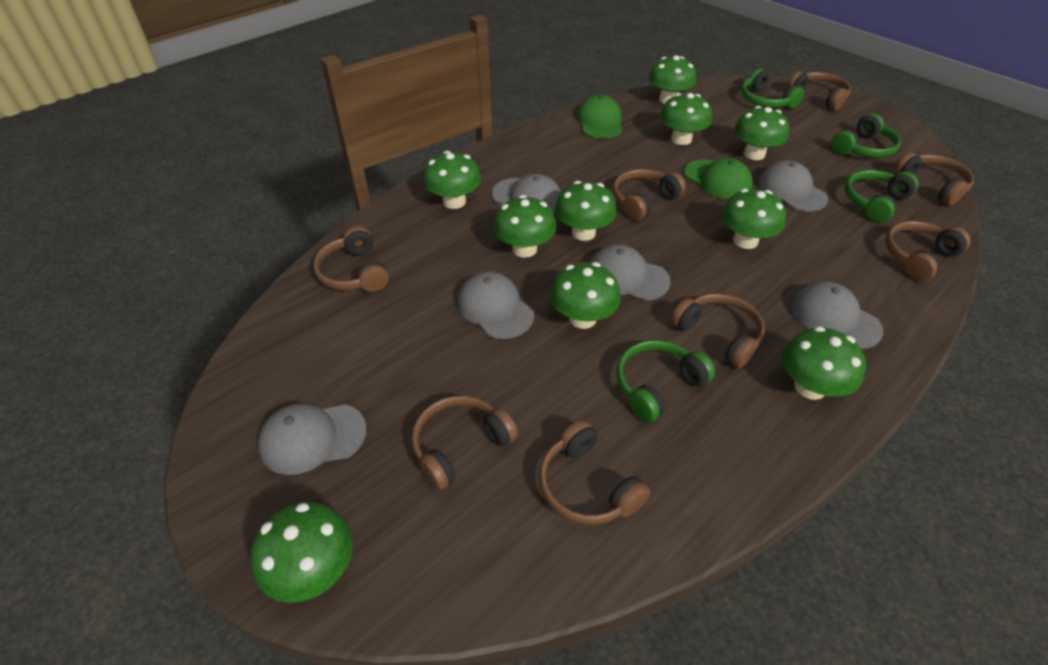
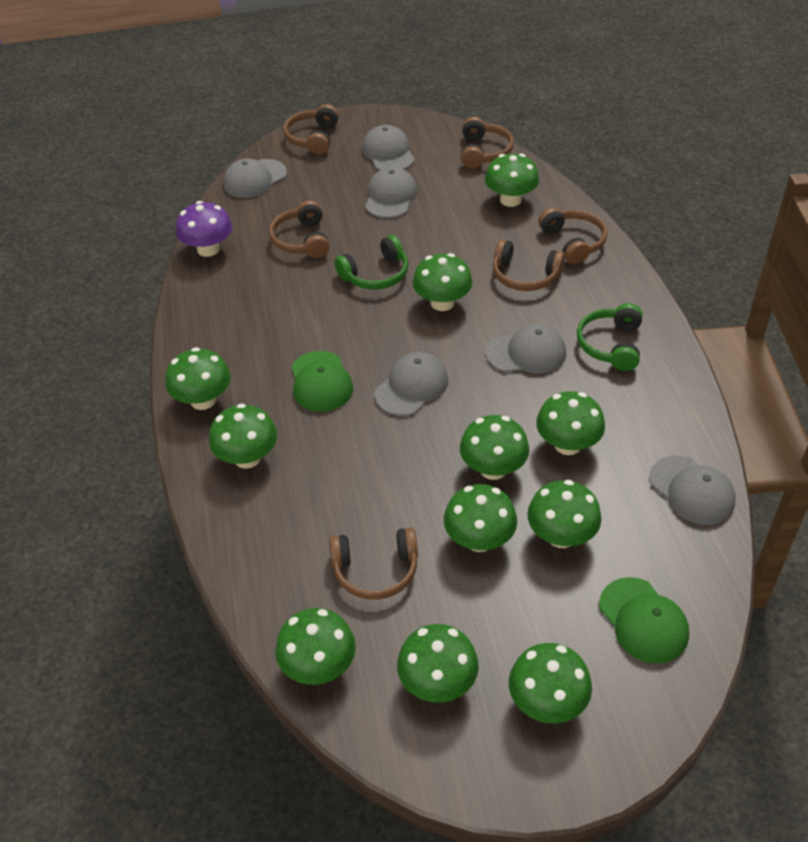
brown headphones: [313,226,389,292] [411,396,518,491] [539,420,651,525] [612,169,686,221] [671,293,765,368] [787,71,851,111] [885,221,971,281] [894,153,974,206] = 8 -> [269,200,330,258] [283,104,339,155] [329,527,418,600] [461,117,514,169] [493,239,565,291] [538,207,607,265] = 6
green headphones: [616,340,715,423] [741,68,804,109] [831,113,901,158] [844,170,919,223] = 4 -> [335,235,408,290] [577,303,642,371] = 2
green mushroom: [251,502,353,603] [423,151,481,209] [493,195,556,258] [550,262,621,329] [555,181,616,241] [649,55,696,104] [660,93,712,145] [721,189,786,249] [734,106,789,160] [782,326,866,400] = 10 -> [166,347,231,410] [209,403,277,469] [275,608,356,685] [397,624,479,702] [413,253,473,311] [444,484,517,552] [460,415,529,480] [485,154,539,207] [509,643,592,724] [527,480,602,548] [536,391,605,455] = 11
purple mushroom: none = 0 -> [176,201,232,257] = 1

